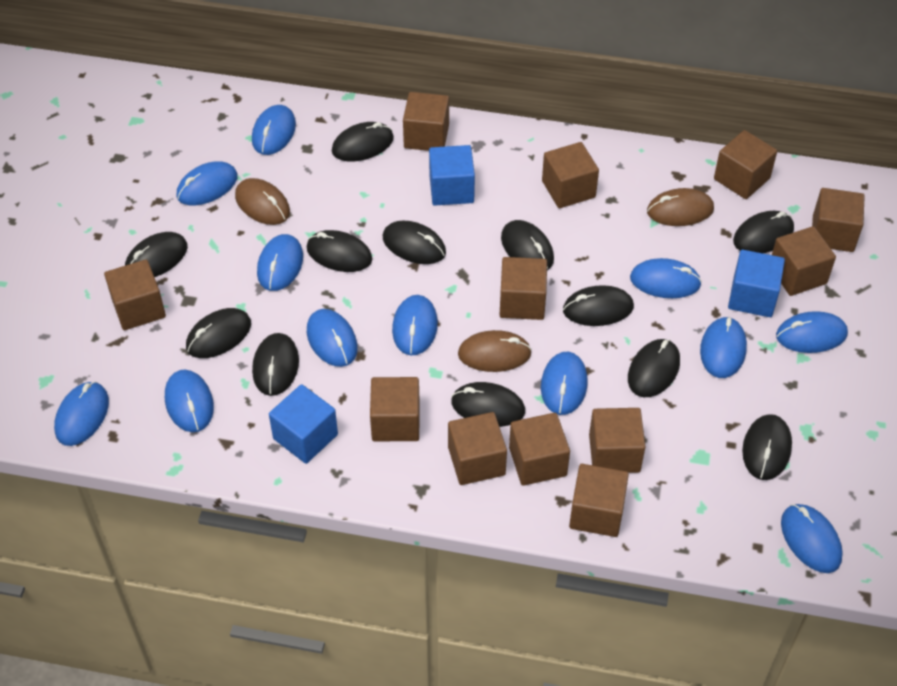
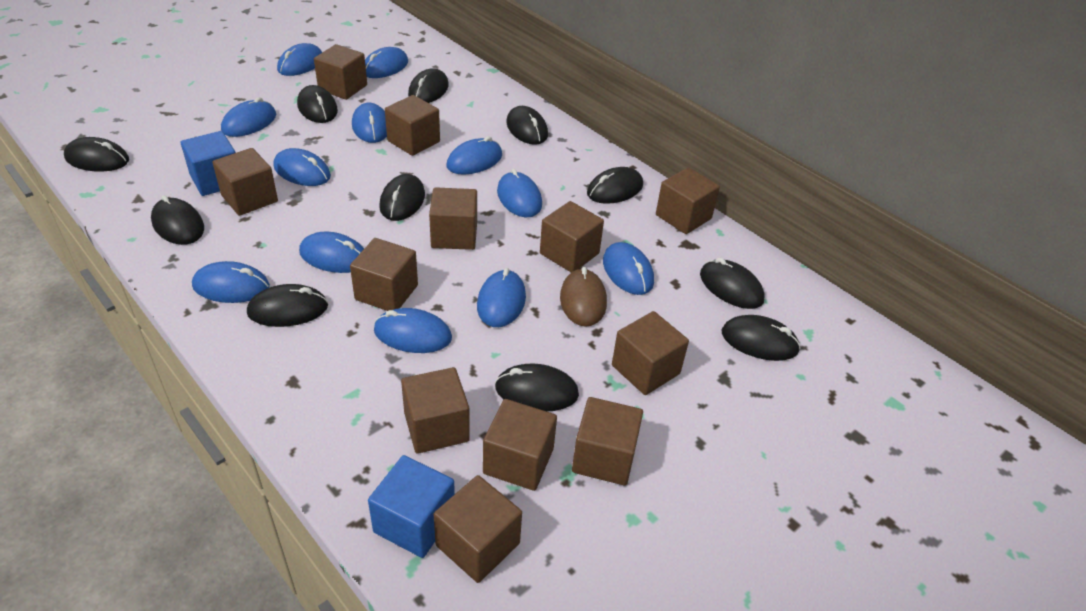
black mouse: [125,232,188,277] [186,308,251,358] [252,333,299,396] [307,230,372,272] [332,122,394,161] [383,220,446,264] [451,382,525,427] [501,220,554,270] [563,285,634,326] [628,339,680,397] [733,211,794,253] [742,414,792,480] = 12 -> [64,137,129,172] [151,195,204,245] [247,284,328,327] [297,85,338,123] [379,174,425,221] [408,68,449,103] [495,363,579,411] [506,106,548,145] [587,167,643,204] [700,258,765,309] [722,315,801,361] = 11
blue cube: [269,384,338,464] [429,145,475,205] [728,250,785,317] = 3 -> [181,131,236,196] [368,455,455,558] = 2
brown mouse: [235,178,290,225] [458,330,532,372] [647,188,714,226] = 3 -> [560,267,607,327] = 1

